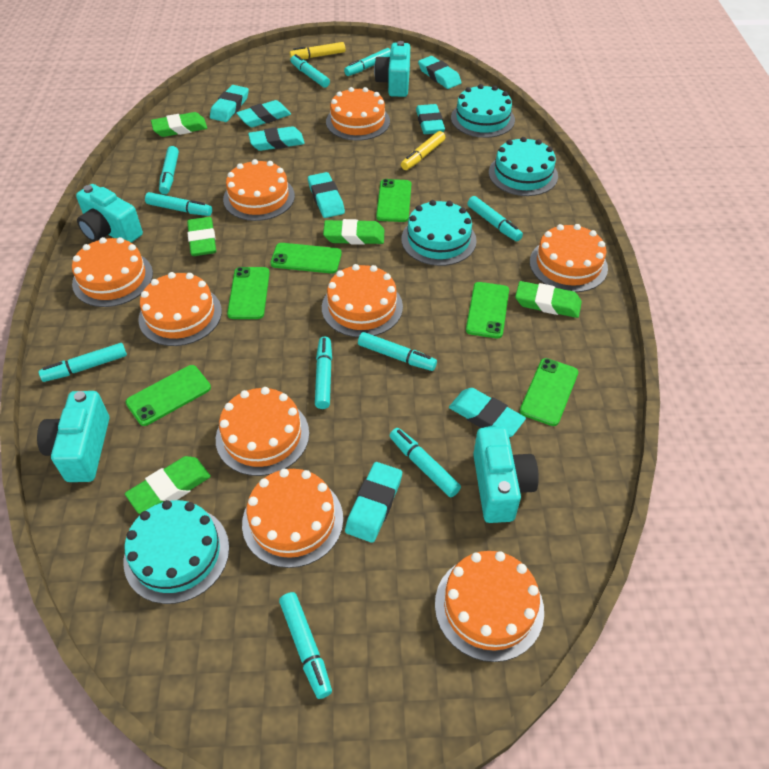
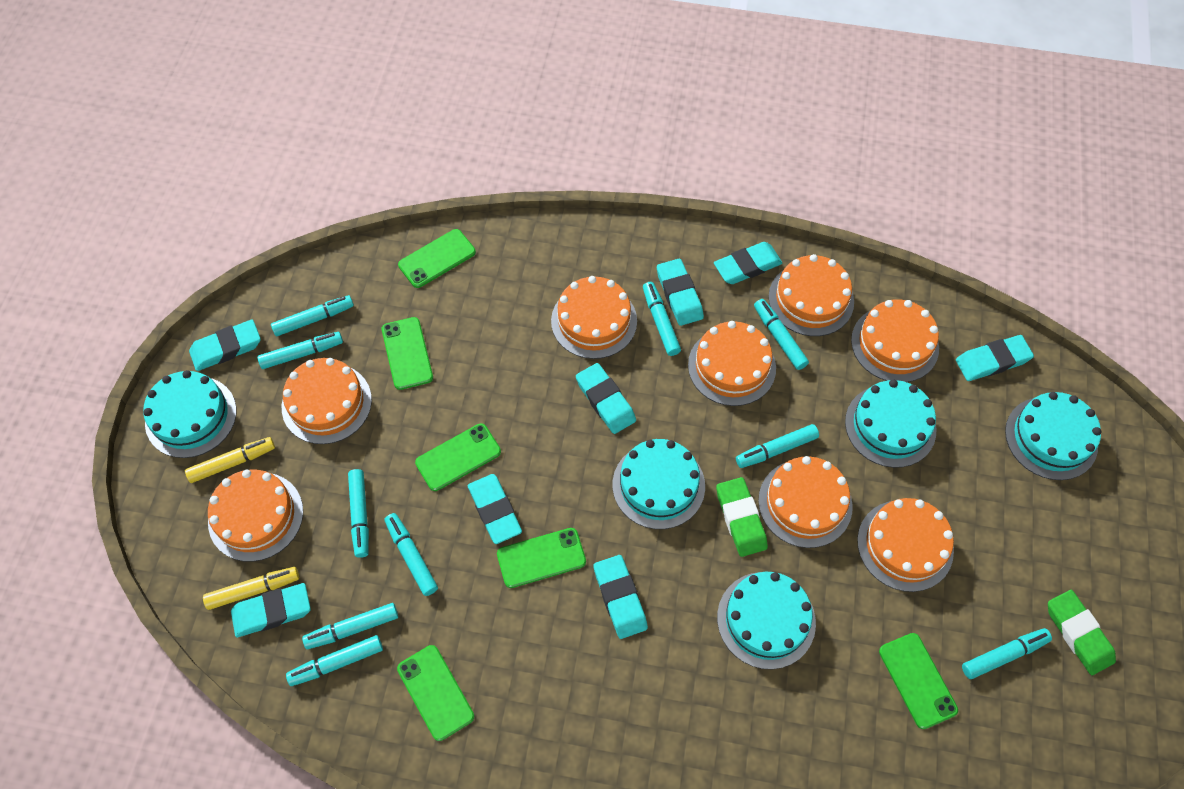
green eraser: [125,456,211,514] [151,112,207,137] [187,217,216,256] [323,219,384,245] [515,281,582,318] = 5 -> [716,477,768,557] [1048,590,1116,675] = 2
orange cake: [72,237,153,307] [138,272,222,346] [216,387,309,476] [223,159,295,221] [242,469,343,568] [322,264,403,337] [326,87,390,141] [435,551,544,662] [530,224,608,292] = 9 -> [208,469,303,562] [282,358,372,444] [551,276,637,359] [688,321,776,406] [758,456,853,548] [768,254,854,336] [851,299,939,382] [857,498,954,592] = 8
turquoise cake: [124,500,229,604] [401,200,477,266] [451,84,515,138] [489,137,558,196] = 4 -> [143,370,236,458] [613,439,705,529] [717,572,816,669] [845,380,936,468] [1005,392,1101,480] = 5
turquoise camera: [37,391,109,482] [76,184,143,243] [374,41,410,97] [473,427,539,523] = 4 -> none = 0

